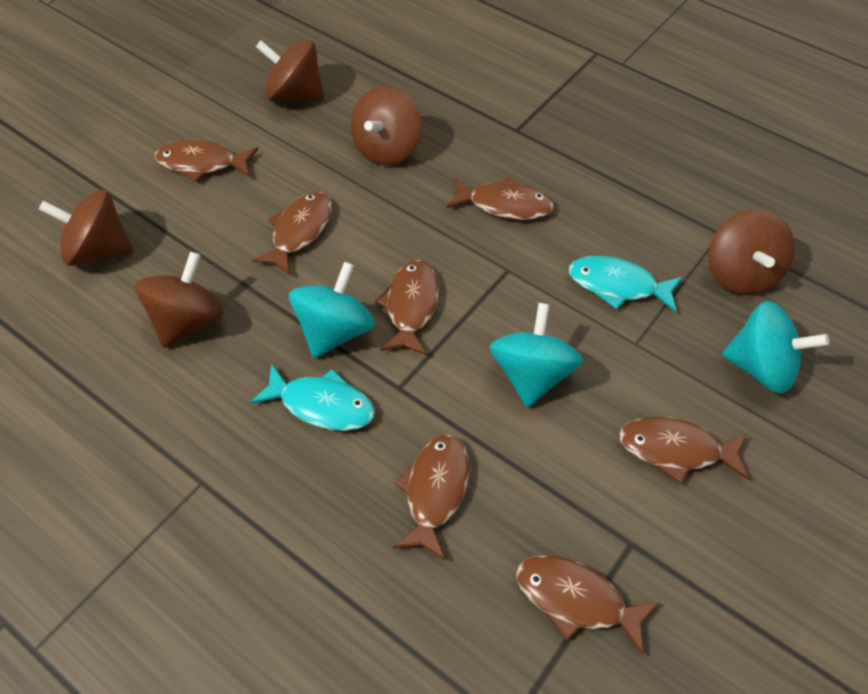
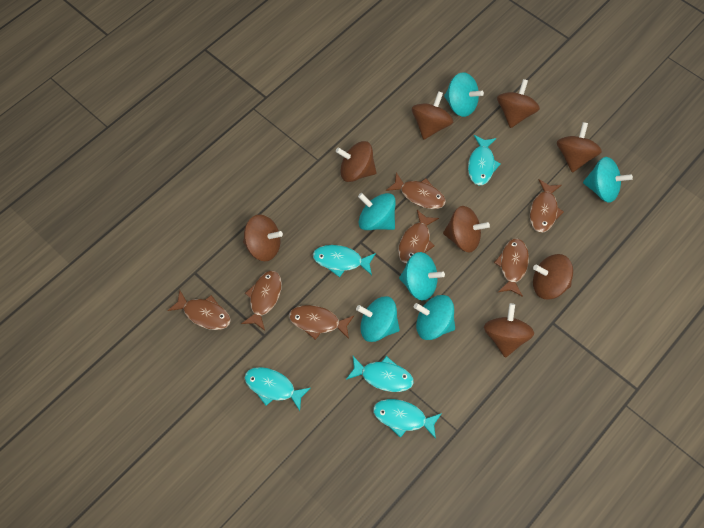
brown spinning top: [39,190,133,266] [134,251,224,348] [256,40,324,102] [351,86,422,166] [708,210,795,295] = 5 -> [243,214,283,261] [336,141,376,182] [412,91,453,140] [443,206,490,252] [484,303,534,358] [497,79,540,128] [533,254,573,300] [557,122,602,173] = 8
turquoise fish: [250,364,375,431] [569,256,683,312] = 2 -> [245,367,311,411] [313,245,376,277] [346,356,414,392] [373,399,442,439] [468,135,501,185] = 5
turquoise spinning top: [289,262,375,358] [490,303,583,408] [722,301,829,394] = 3 -> [356,296,400,342] [358,193,396,230] [399,252,445,301] [414,295,455,340] [444,72,484,117] [583,157,633,203] = 6

